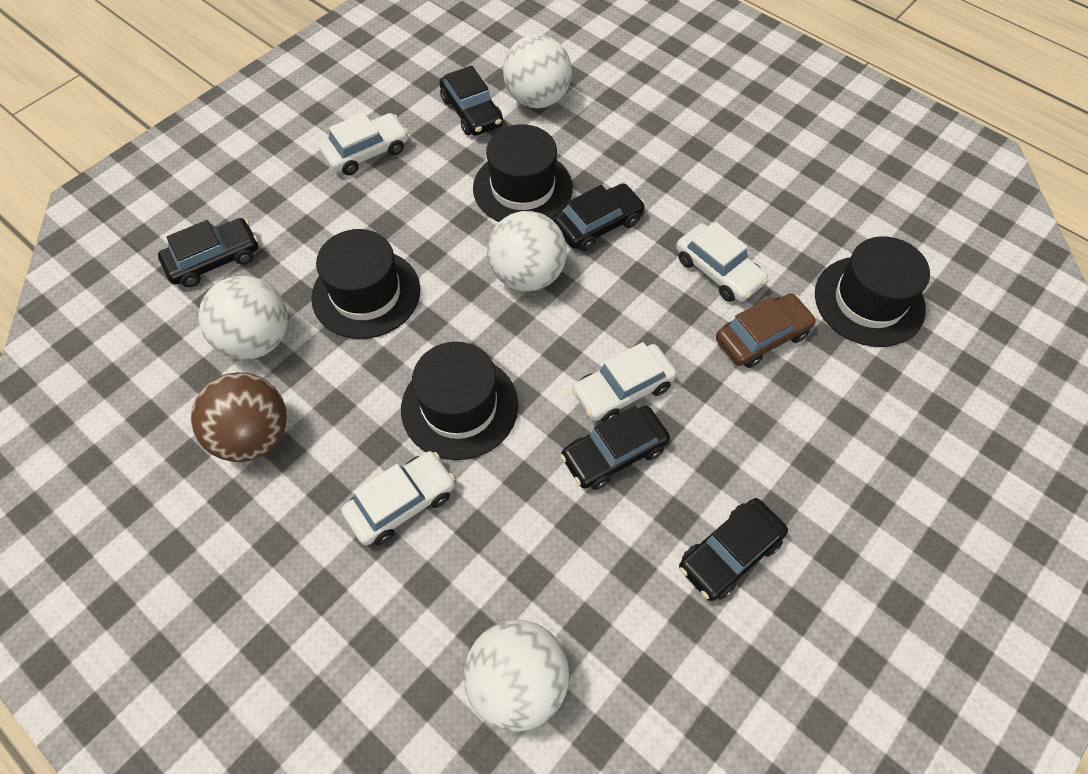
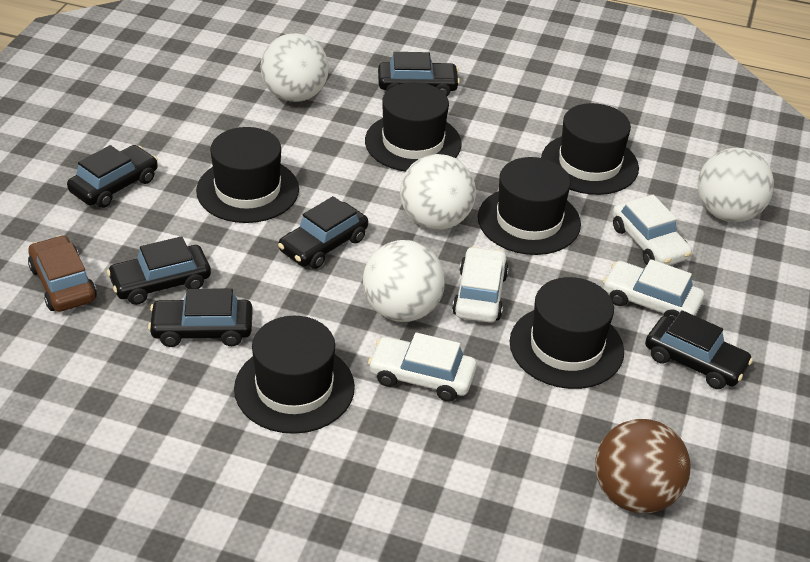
black car: [158,218,258,287] [439,65,503,136] [554,183,645,251] [560,405,670,490] [679,498,788,601] = 5 -> [67,145,158,208] [107,236,211,305] [148,288,253,347] [278,196,368,269] [378,52,460,96] [645,310,753,389] = 6
black hat: [311,229,420,339] [401,342,518,460] [473,124,573,222] [815,236,930,347] = 4 -> [196,127,299,223] [234,316,355,434] [365,82,462,172] [478,157,581,255] [510,277,624,389] [541,103,639,195] = 6

